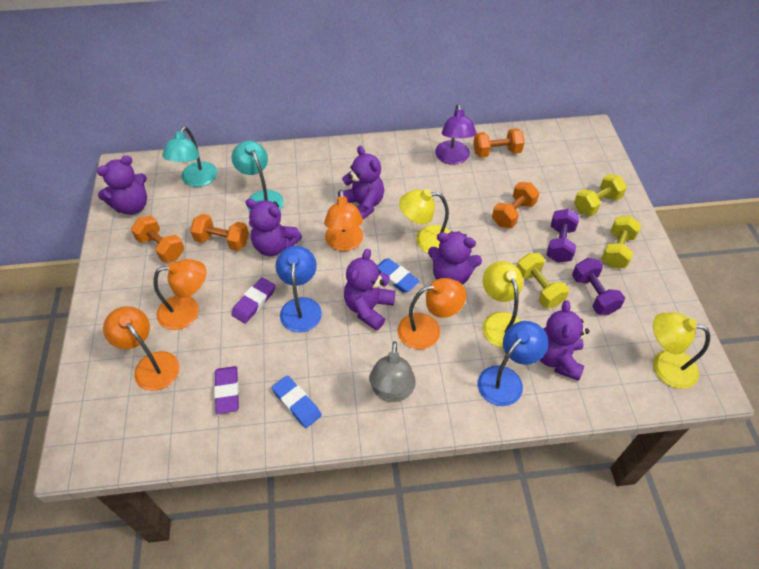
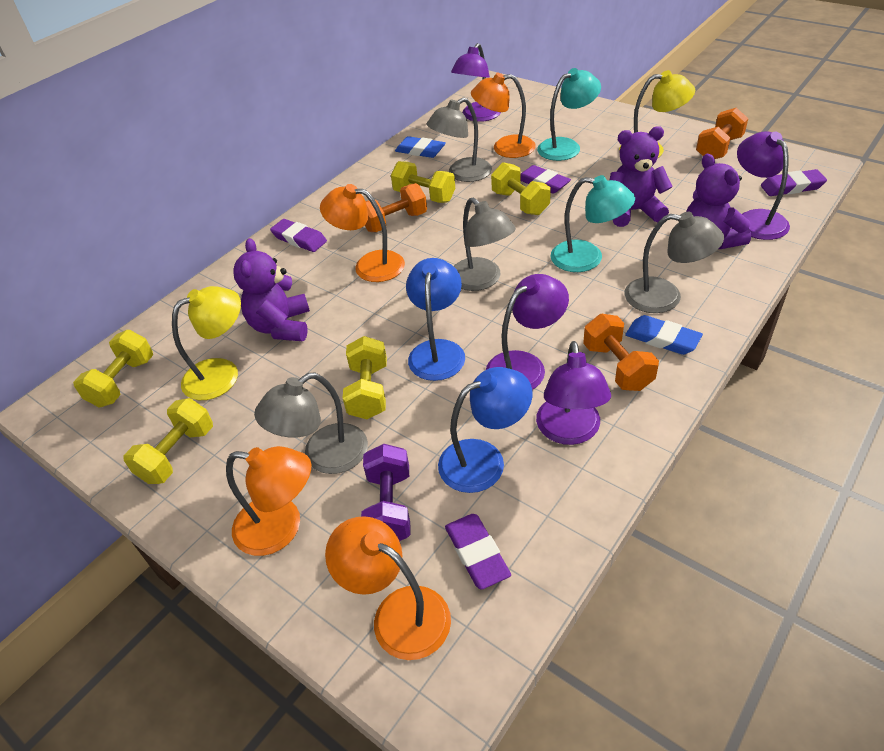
grey lamp: [369,341,416,402] = 1 -> [254,372,368,474] [427,97,492,182] [454,198,516,291] [625,212,724,313] = 4
orange dumbbell: [131,215,184,263] [190,214,249,251] [473,128,525,158] [492,182,539,228] = 4 -> [365,183,427,232] [583,314,659,391] [696,108,748,159] = 3
purple dumbbell: [547,209,579,263] [572,258,625,315] = 2 -> [361,444,411,541] = 1
purple eraser: [214,366,239,414] [231,277,276,323] = 2 -> [270,219,327,252] [445,514,511,590] [521,165,571,194] [761,169,827,196] = 4
purple lamp: [435,104,476,165] = 1 -> [451,43,501,122] [486,274,569,390] [536,341,611,445] [737,131,790,240] = 4
purple teddy bear: [97,155,147,215] [245,199,302,256] [338,146,384,220] [344,249,395,331] [428,231,482,285] [540,300,589,381] = 6 -> [233,238,310,341] [610,126,673,227] [686,154,751,249] = 3
yellow dumbbell: [517,253,569,308] [574,174,627,216] [602,216,641,268] = 3 -> [73,330,153,408] [123,398,213,484] [343,336,387,419] [391,161,455,203] [491,162,551,215] = 5
yellow lamp: [399,189,451,253] [483,261,523,348] [653,313,710,389] = 3 -> [172,286,241,400] [619,70,695,158] = 2

